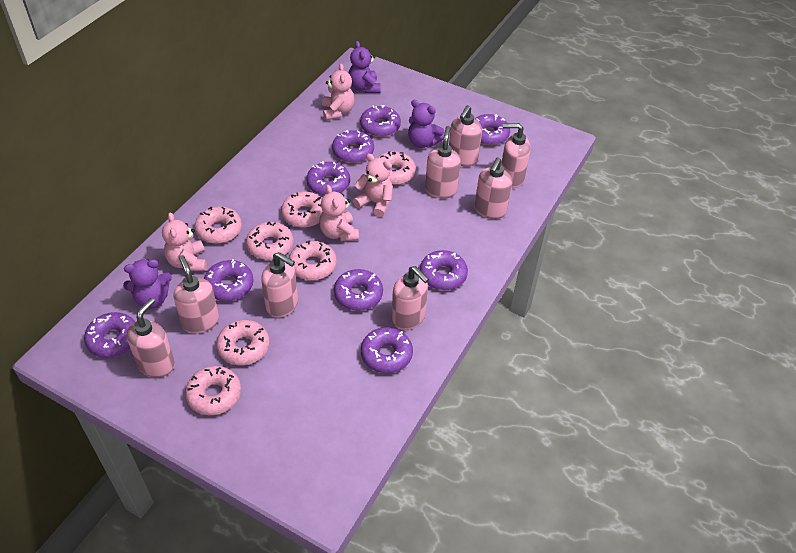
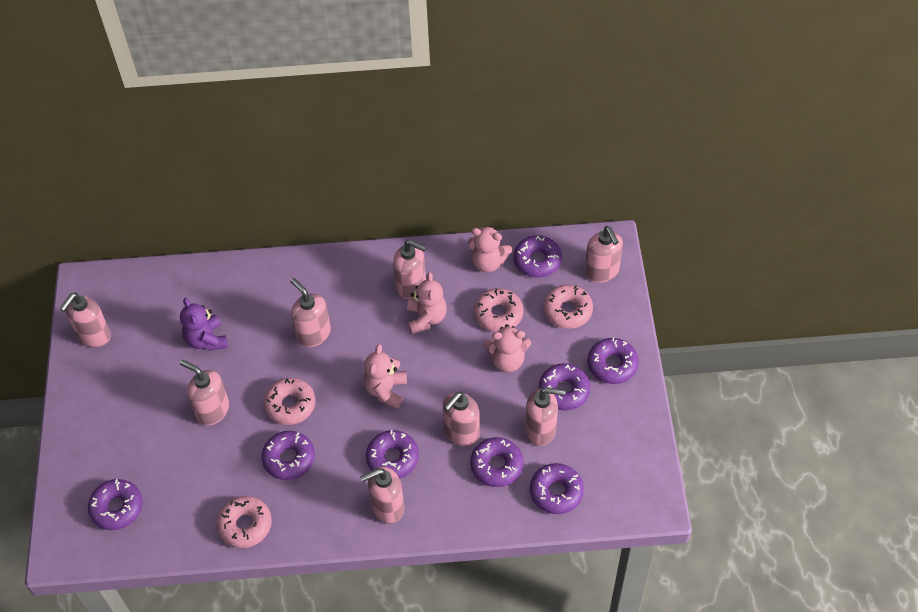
pink donut: [185,366,241,415] [195,206,242,244] [216,320,270,366] [246,221,294,260] [281,191,323,228] [289,240,337,280] [377,151,416,185] = 7 -> [217,496,272,548] [264,378,316,425] [474,288,523,332] [543,285,593,329] = 4
purple donut: [84,312,135,358] [204,259,254,301] [306,161,350,195] [332,130,374,163] [334,269,383,311] [360,105,401,137] [361,327,413,373] [420,250,468,290] [474,114,510,145] = 9 -> [88,479,143,530] [262,431,315,480] [366,430,419,479] [470,437,524,487] [513,235,562,278] [530,463,584,514] [539,363,590,411] [587,337,639,384] = 8
purple teddy bear: [123,259,172,309] [349,41,381,93] [408,100,444,148] = 3 -> [180,298,228,351] = 1

